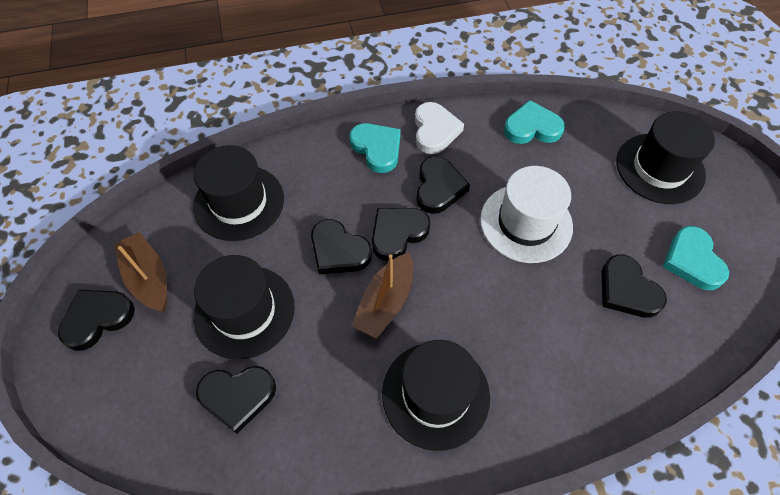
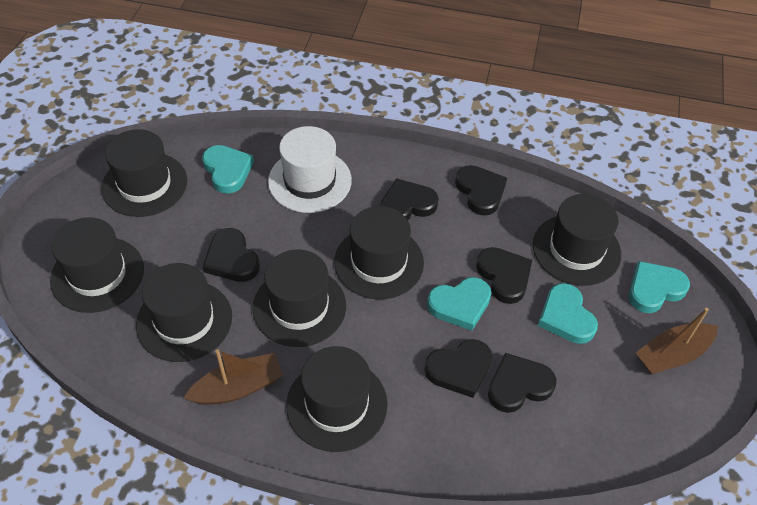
black hat: [193,145,284,241] [194,255,295,360] [382,340,490,451] [616,111,715,204] = 4 -> [50,217,144,313] [101,129,187,217] [136,263,232,362] [252,250,346,347] [286,346,388,452] [334,206,424,300] [533,194,621,286] = 7
turquoise heart: [350,123,401,173] [504,100,565,144] [663,226,729,290] = 3 -> [202,145,254,194] [427,277,492,331] [538,283,598,344] [628,261,690,313] = 4
white heart: [415,102,464,154] = 1 -> none = 0

